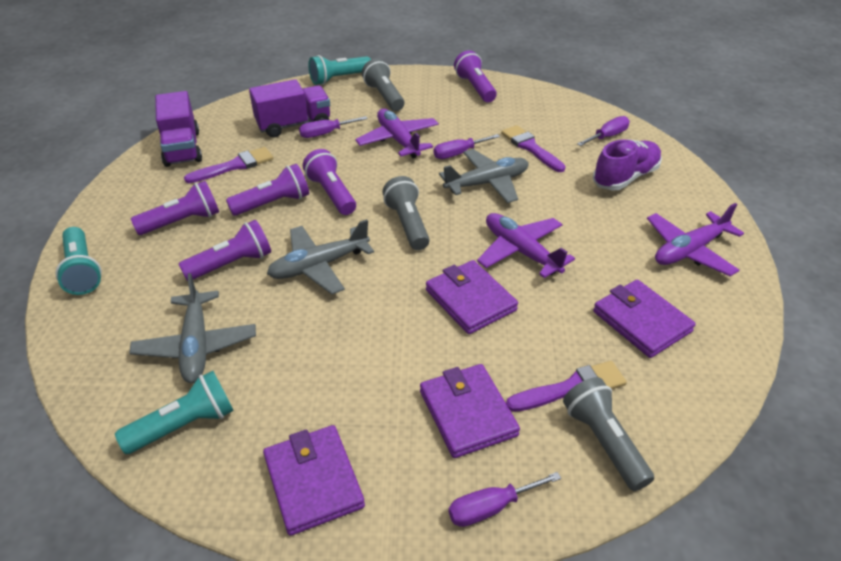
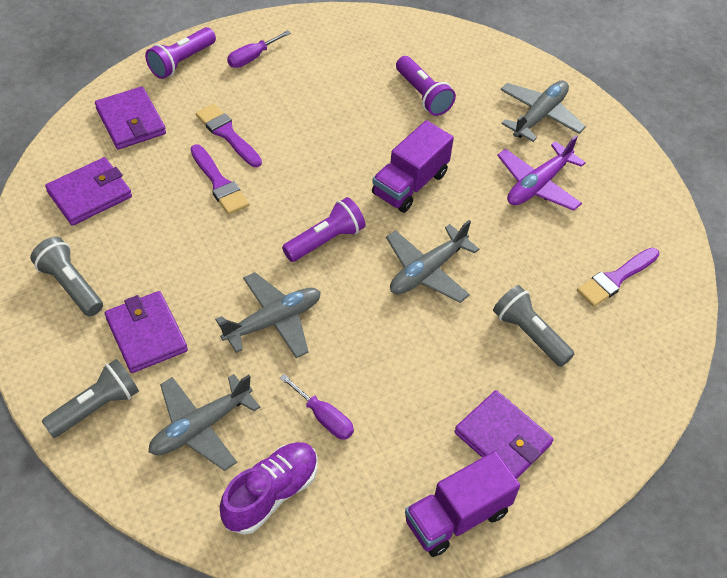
grey plane: [129,273,256,383] [267,219,374,294] [439,149,529,203] = 3 -> [149,374,260,471] [215,272,320,358] [386,220,479,303] [500,81,586,142] = 4
purple flashlight: [131,181,219,235] [179,220,271,281] [226,164,309,216] [303,149,356,215] [454,50,497,102] = 5 -> [145,27,216,79] [282,197,365,262] [396,56,456,116] = 3
purple plane: [355,109,439,158] [477,213,575,278] [647,203,744,276] = 3 -> [497,135,586,211] = 1
purple screwdriver: [299,116,368,138] [434,134,500,159] [449,472,561,527] [577,116,630,146] = 4 -> [227,30,291,68] [280,374,354,440] = 2
turquoise flashlight: [56,227,102,295] [115,371,234,454] [308,55,371,85] = 3 -> none = 0

